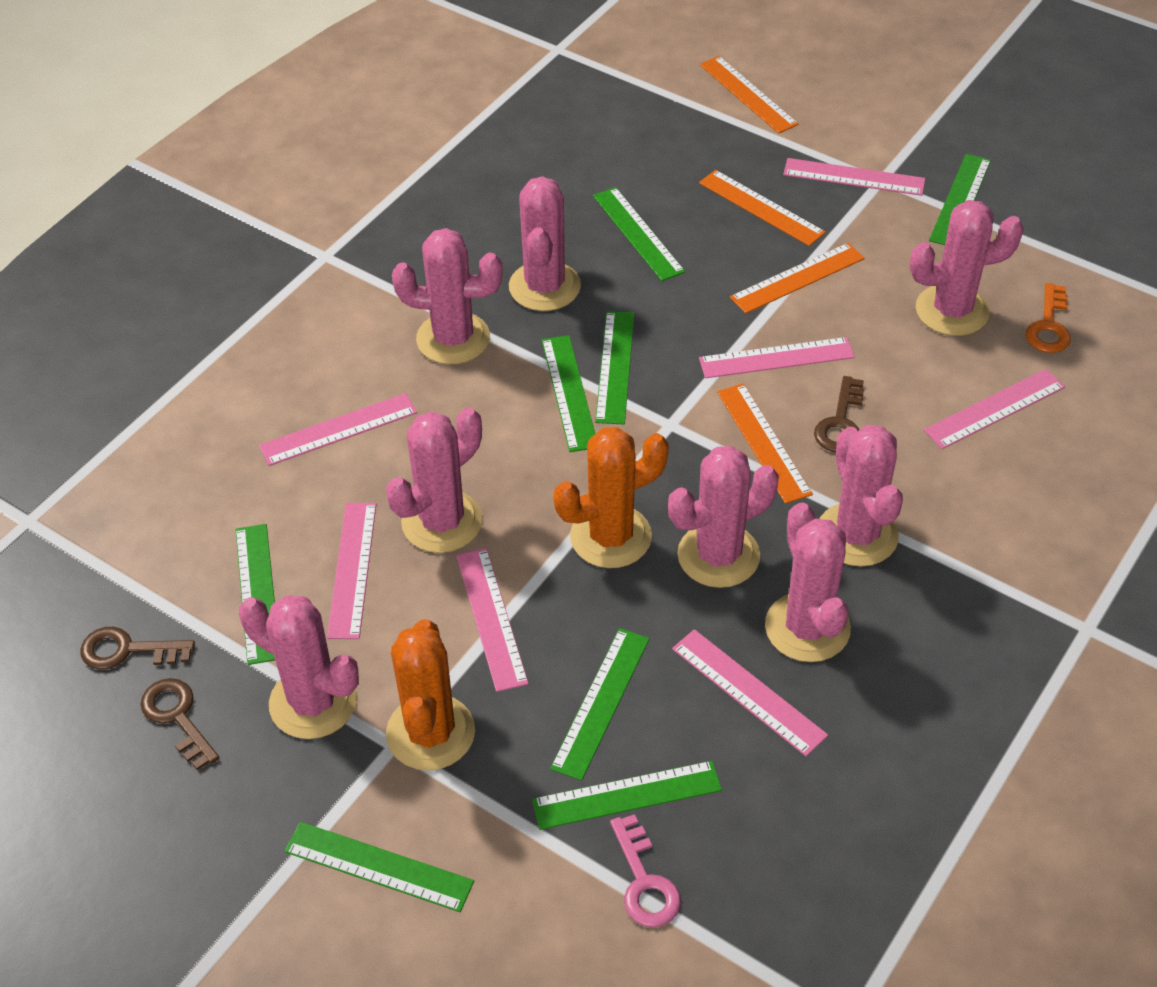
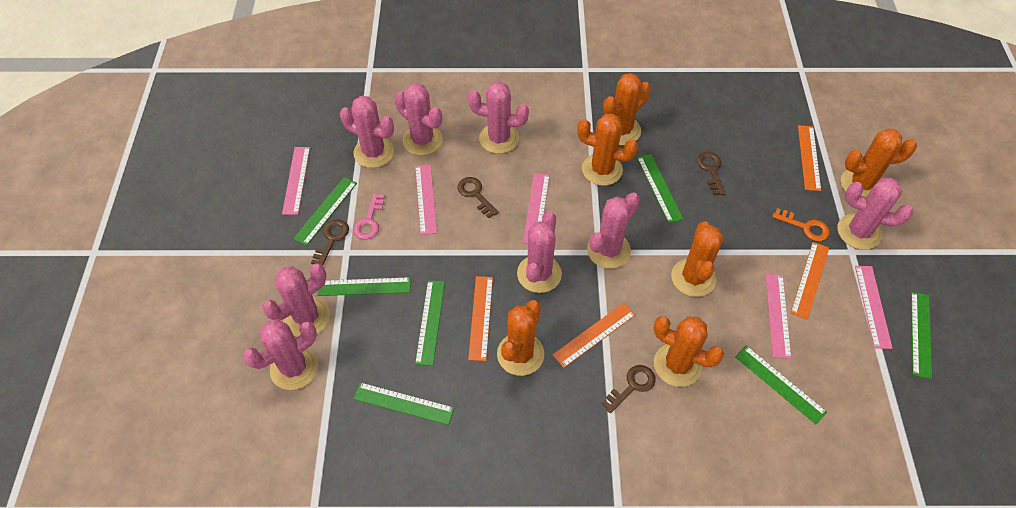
brown key: [81,627,195,669] [141,678,219,770] [814,376,864,452] = 3 -> [311,219,349,265] [457,177,499,218] [601,365,655,414] [697,152,725,195] = 4
green ruler: [235,524,275,665] [284,822,474,912] [532,761,722,830] [542,335,595,452] [550,628,649,781] [593,187,685,281] [595,311,634,425] [929,154,991,245] = 8 -> [293,177,357,246] [317,277,411,296] [354,382,454,425] [415,280,445,366] [637,154,683,223] [735,345,827,424] [911,292,932,379] = 7
orange cactus: [386,619,475,771] [553,427,669,568] = 2 -> [497,300,544,376] [577,114,638,186] [603,73,651,145] [653,316,724,387] [671,222,724,297] [841,128,917,197] = 6
pink ruler: [259,393,417,466] [327,503,376,639] [456,548,529,692] [672,629,828,756] [699,337,855,378] [783,158,925,196] [924,369,1065,449] = 7 -> [282,147,310,215] [415,164,437,235] [523,173,550,244] [766,274,791,359] [855,266,893,349] = 5

